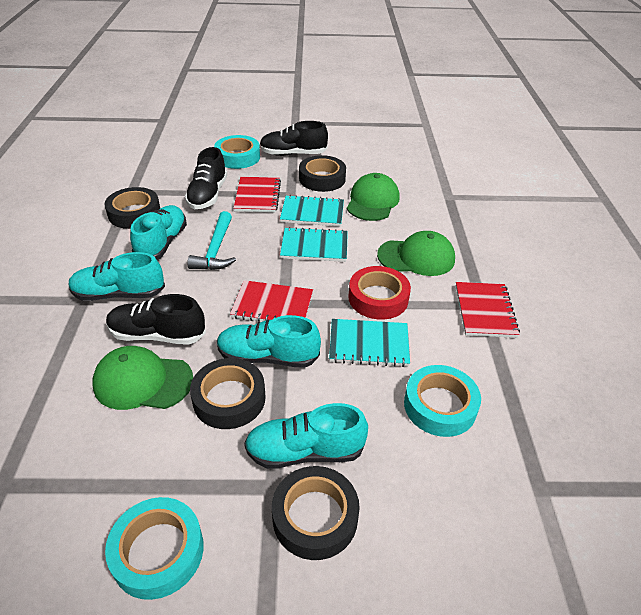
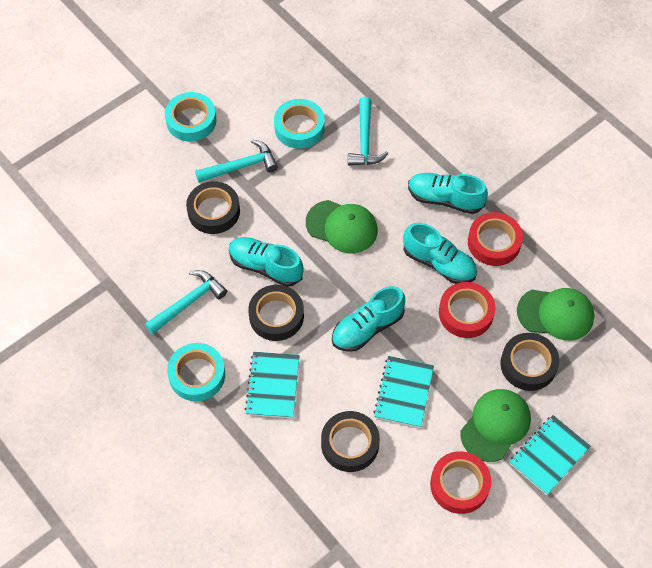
black shoe: [106,294,206,345] [185,147,227,209] [259,121,328,156] = 3 -> none = 0
red notebook: [230,280,313,322] [234,177,281,212] [456,282,520,338] = 3 -> none = 0
red tape: [348,266,411,320] = 1 -> [430,451,491,514] [439,282,496,338] [468,212,523,266] = 3
turquoise hammer: [187,211,236,270] = 1 -> [145,270,227,334] [195,139,278,183] [348,97,388,166] = 3

